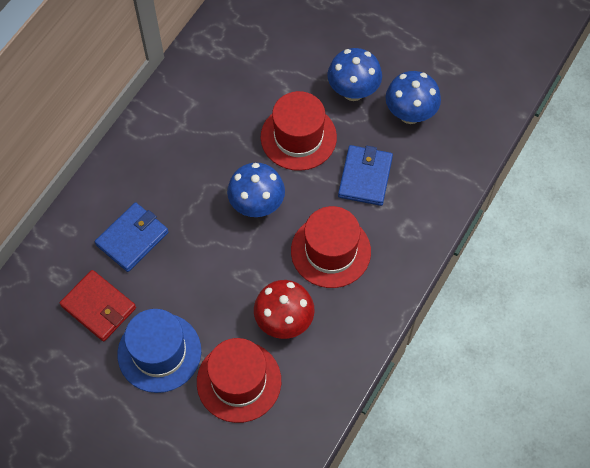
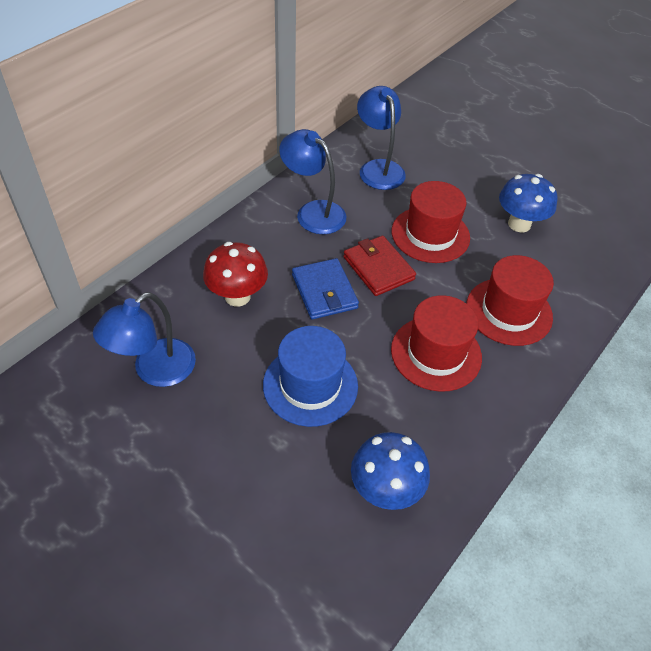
blue lamp: none = 0 -> [93,292,196,387] [279,129,346,234] [357,86,406,190] = 3
blue mushroom: [227,163,285,217] [328,48,382,101] [386,71,441,124] = 3 -> [351,432,430,510] [499,174,558,232] = 2
blue wallet: [95,202,169,272] [338,145,393,206] = 2 -> [292,258,359,319] = 1

